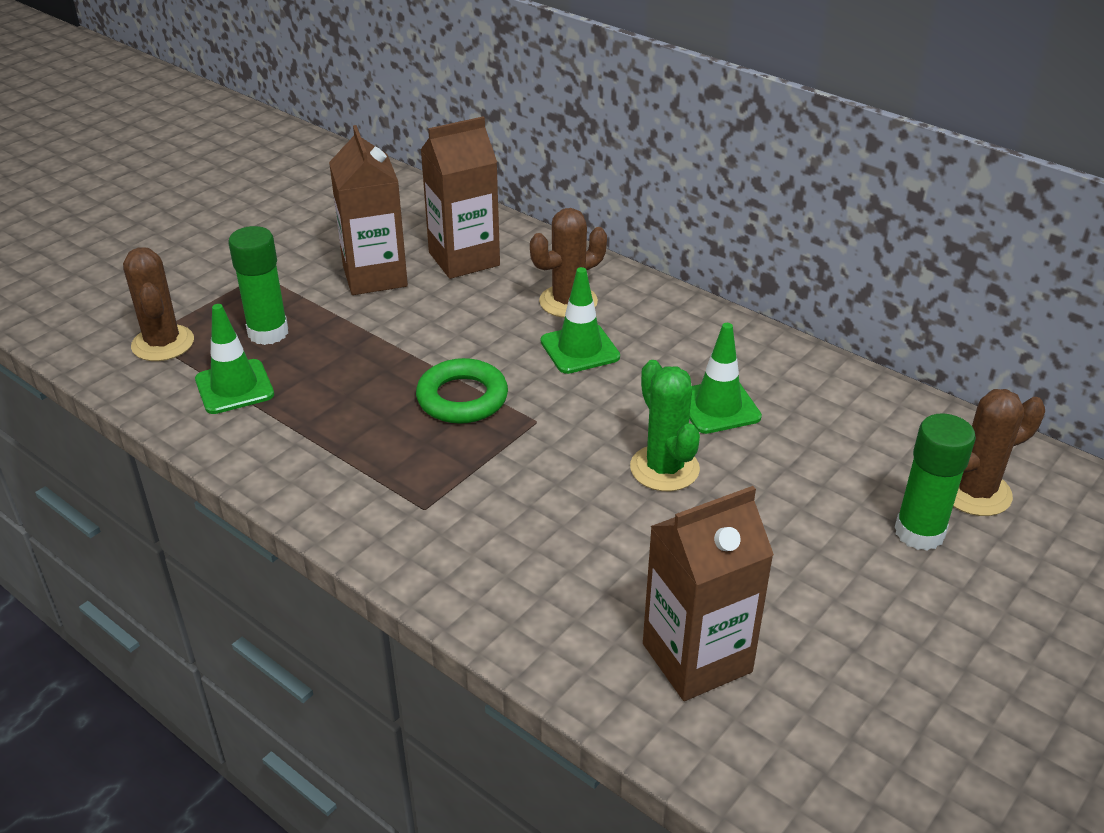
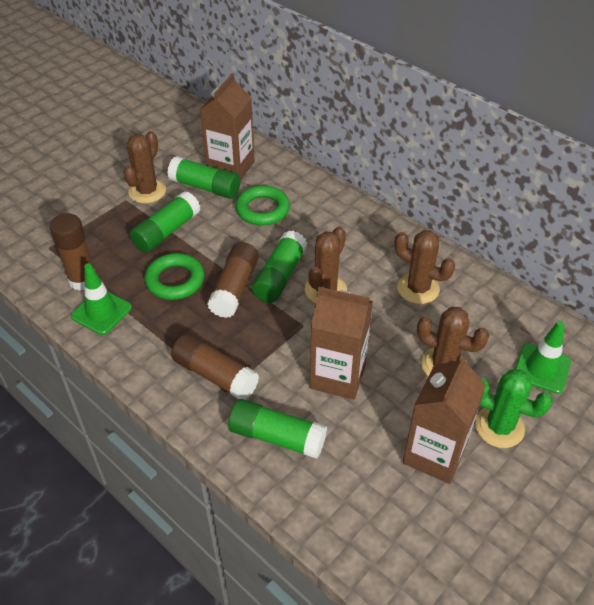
brown cactus: [123,247,194,361] [530,208,607,318] [953,389,1045,516] = 3 -> [123,131,166,203] [305,226,347,303] [394,230,455,304] [417,307,489,376] = 4
brown glue stick: none = 0 -> [50,213,95,291] [171,333,259,400] [207,242,259,318] = 3
green glue stick: [228,226,288,345] [895,413,976,551] = 2 -> [130,191,200,253] [167,156,241,199] [228,399,327,459] [252,230,307,303] = 4
green ring: [416,358,508,424] = 1 -> [145,253,204,300] [235,185,290,226] = 2
green traffic cone: [195,304,274,414] [541,267,620,374] [689,323,762,434] = 3 -> [71,263,132,335] [515,321,571,394] = 2

